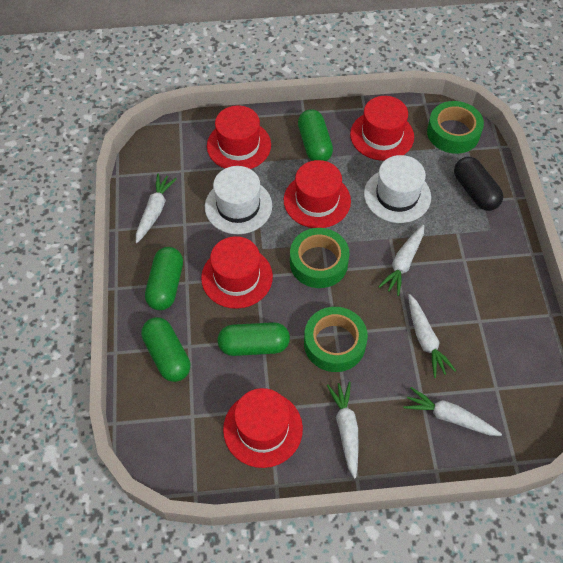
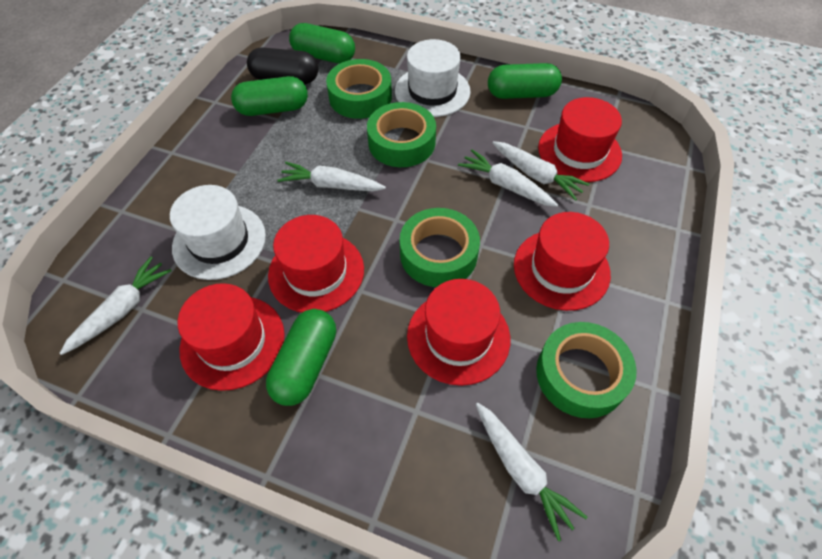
green tape: [290,228,349,288] [304,307,368,372] [427,101,484,154] = 3 -> [326,59,392,119] [367,102,436,167] [400,208,480,287] [536,322,637,418] = 4

